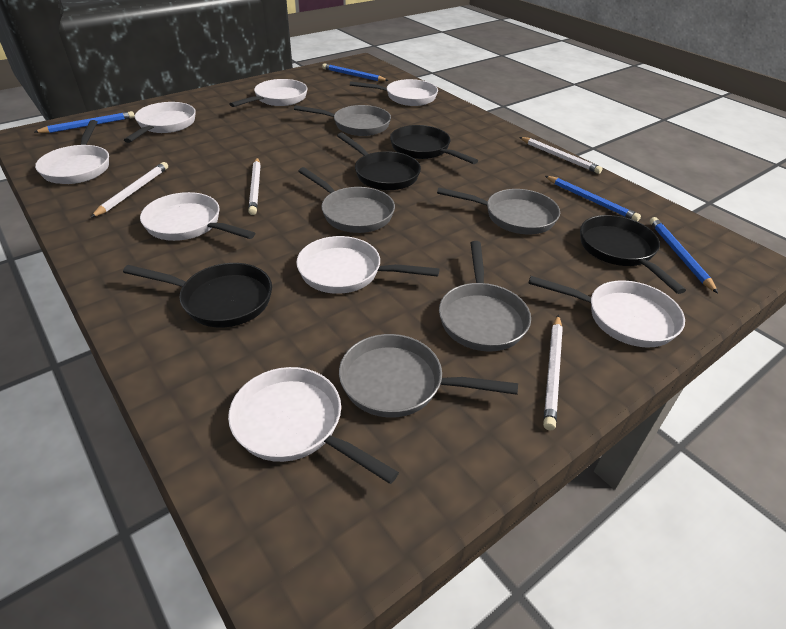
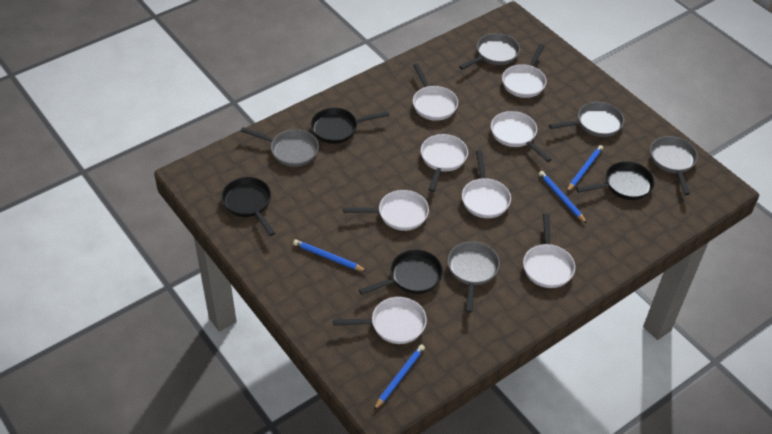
white pencil: [90,162,168,218] [248,158,261,215] [519,137,603,174] [543,315,563,430] = 4 -> none = 0

